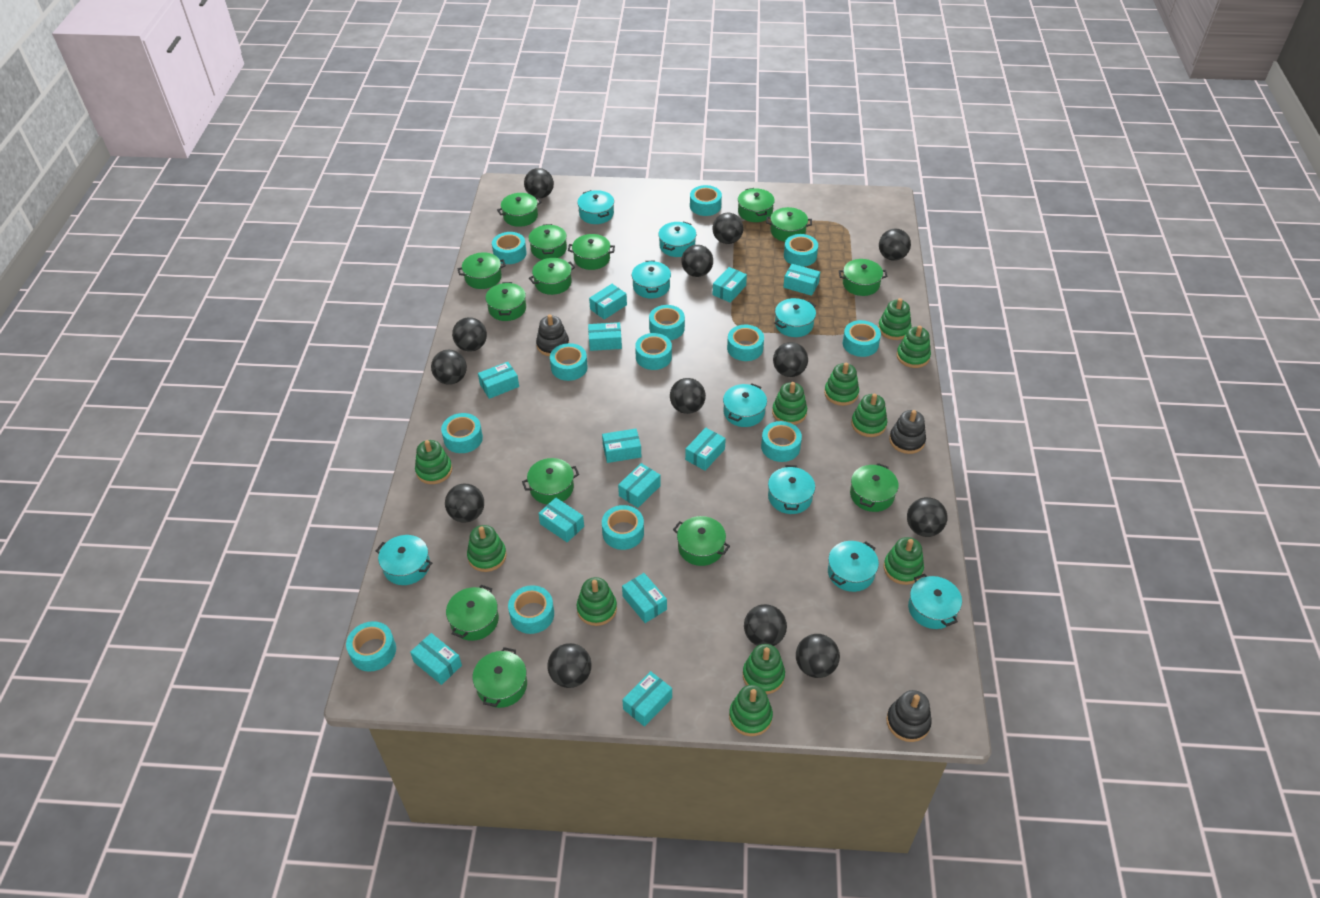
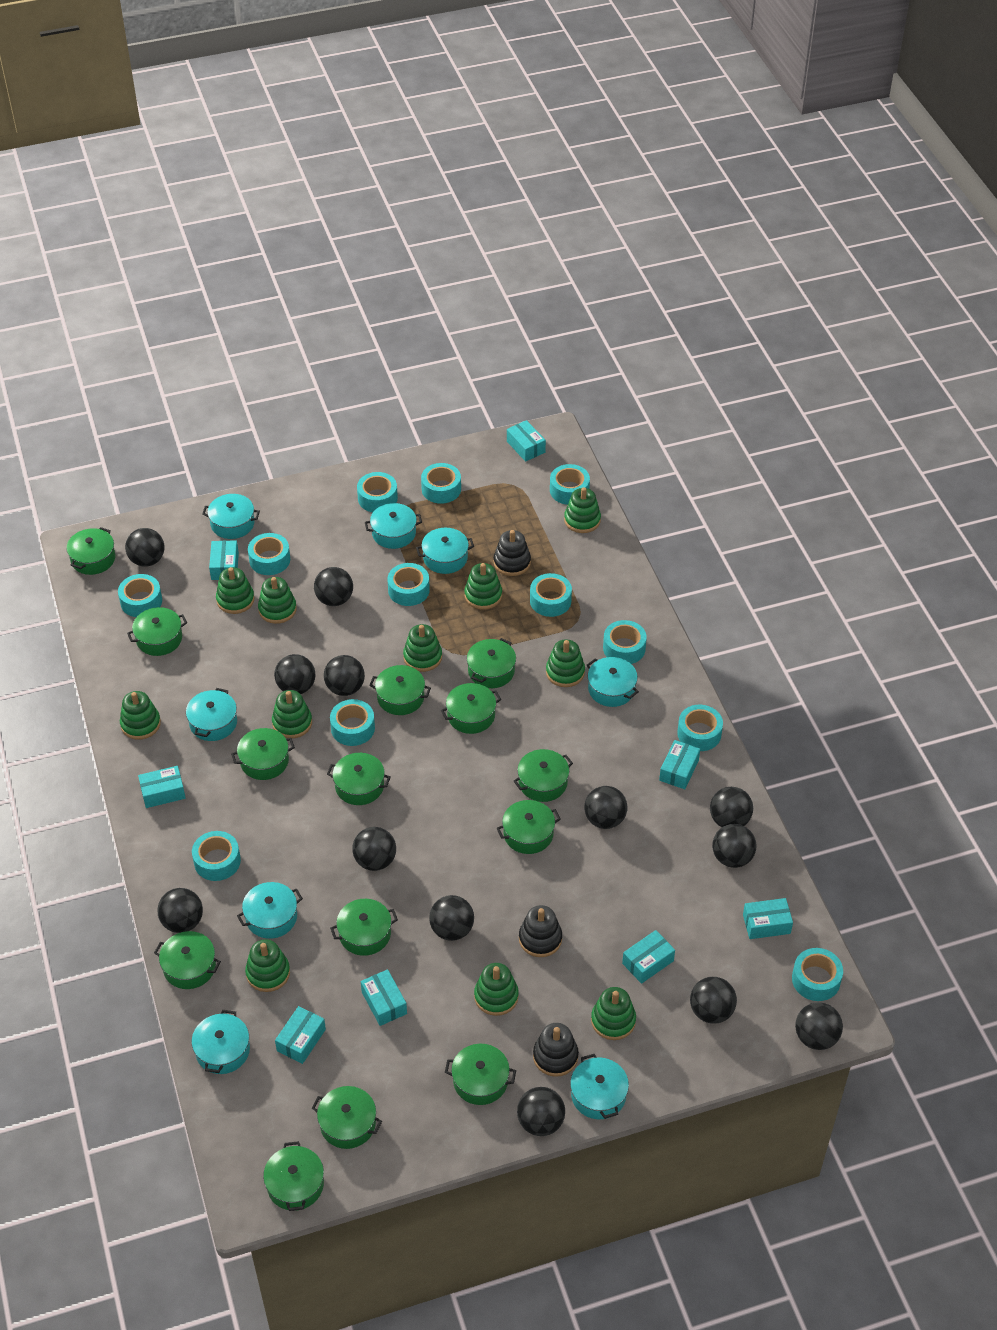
turquoise box: [410,633,462,685] [478,362,519,399] [538,498,584,542] [588,322,622,351] [589,284,627,320] [602,429,641,463] [618,463,661,508] [622,573,667,623] [622,671,672,727] [685,428,726,471] [713,267,747,303] [783,264,820,296] = 12 -> [138,766,186,808] [209,540,239,580] [275,1006,326,1064] [361,969,407,1026] [507,420,546,462] [622,930,675,984] [659,740,700,789] [743,898,793,939] = 8
turquoise pot: [376,535,432,585] [577,190,614,224] [632,260,671,298] [658,222,696,257] [723,384,767,427] [768,465,815,514] [774,298,816,337] [828,541,879,592] [908,574,962,629] = 9 -> [186,688,237,741] [192,1010,250,1074] [202,494,260,539] [237,882,303,939] [365,503,422,549] [416,528,474,574] [570,1054,629,1119] [587,657,639,707] = 8
turquoise tape: [346,621,396,672] [441,413,483,453] [492,232,527,264] [508,585,554,634] [550,343,588,381] [602,505,644,550] [635,333,672,370] [649,305,685,340] [690,185,722,216] [727,325,764,361] [761,421,802,462] [784,234,818,267] [843,320,881,357] = 13 -> [118,574,162,617] [192,831,241,881] [248,533,290,575] [330,699,375,746] [357,472,398,512] [387,563,430,606] [421,463,461,504] [530,573,572,617] [550,464,590,505] [603,620,647,664] [677,705,723,751] [792,948,843,1001] = 12

